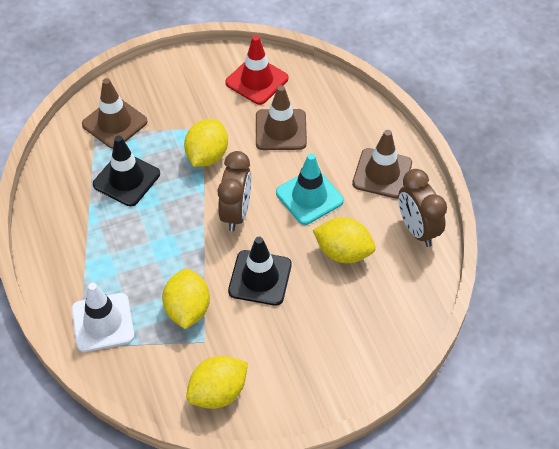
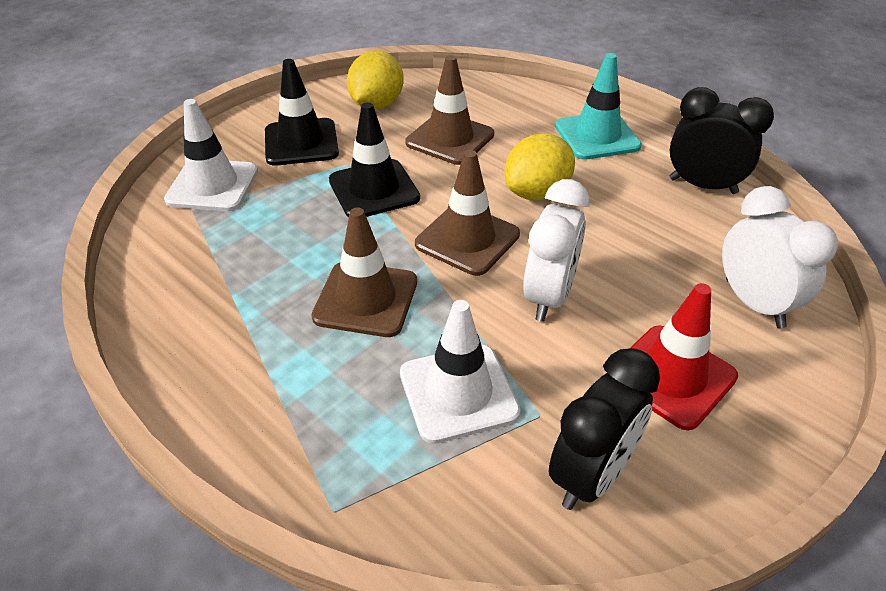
black clock: none = 0 -> [548,348,660,510] [670,87,774,194] = 2
brown clock: [218,151,251,231] [398,169,447,247] = 2 -> none = 0
white clock: none = 0 -> [523,179,590,322] [722,186,838,328] = 2
white traffic cone: [72,283,135,352] = 1 -> [164,99,258,211] [400,300,521,444] = 2
yellow lemon: [162,269,210,329] [184,119,228,167] [186,356,248,409] [313,217,376,263] = 4 -> [347,51,404,110] [505,133,575,200] = 2

